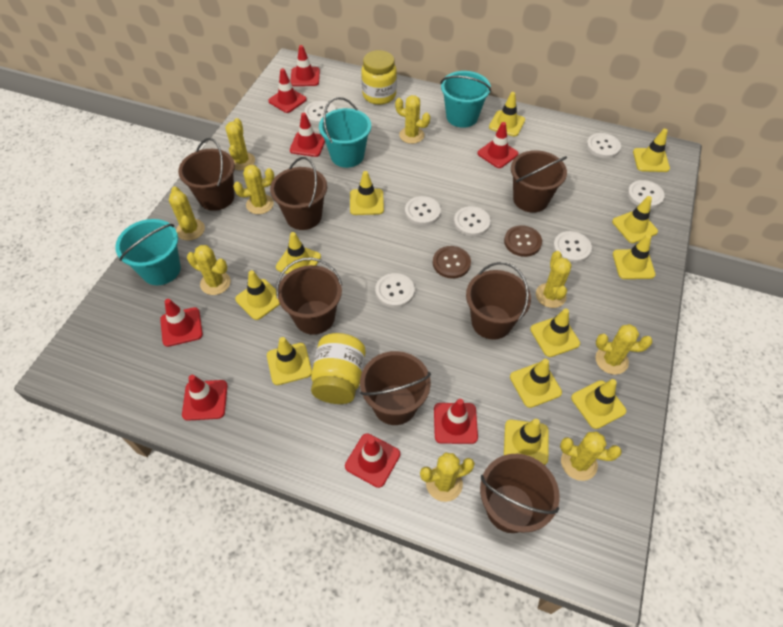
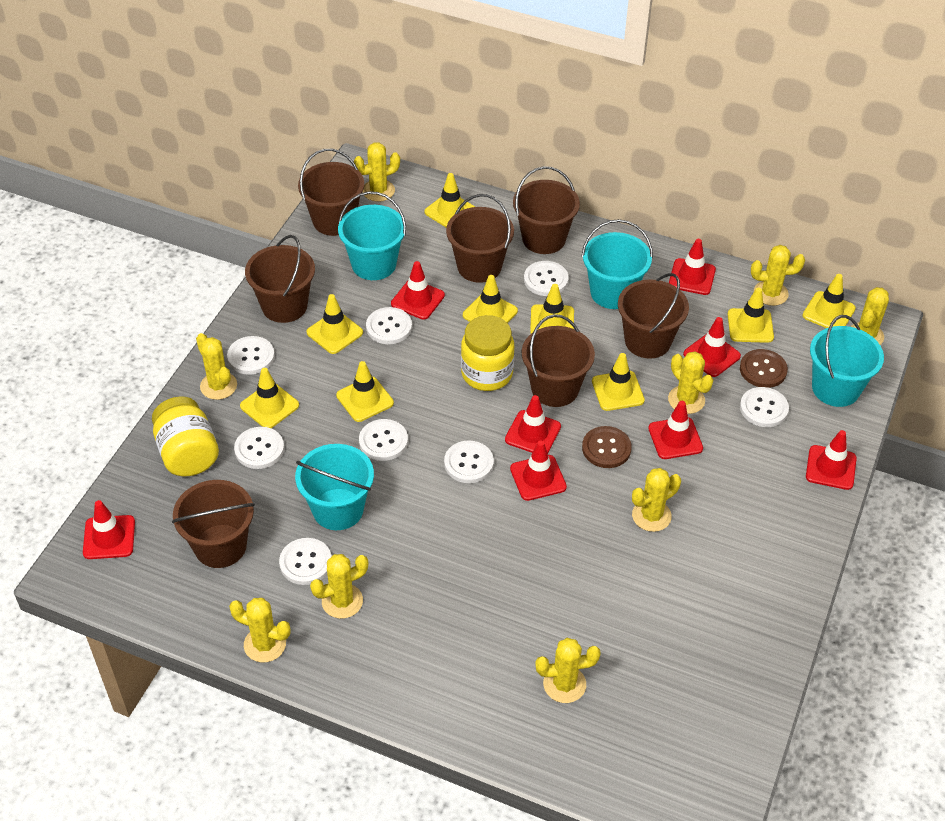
turquoise bucket: [115,219,181,285] [319,97,371,168] [440,71,491,128] = 3 -> [295,444,374,530] [338,191,406,280] [581,219,653,309] [810,315,884,407] = 4
white button: [304,101,336,124] [375,273,415,308] [405,196,441,225] [454,206,491,236] [553,231,592,263] [586,133,621,158] [627,180,665,208] = 7 -> [227,336,275,375] [234,427,284,469] [279,538,332,585] [359,419,408,461] [366,307,412,344] [444,441,494,483] [524,261,568,296] [740,387,789,427] = 8
yellow traffic cone: [235,270,280,320] [267,337,312,385] [276,232,321,274] [350,171,384,215] [489,92,525,137] [504,419,548,465] [510,359,562,408] [530,308,580,357] [571,379,626,429] [612,196,658,243] [613,234,655,279] [633,129,670,172] = 12 -> [240,368,299,428] [307,294,363,354] [336,361,394,422] [424,173,475,228] [463,275,518,323] [530,284,574,334] [592,353,645,411] [728,288,774,343] [803,274,856,328] = 9

